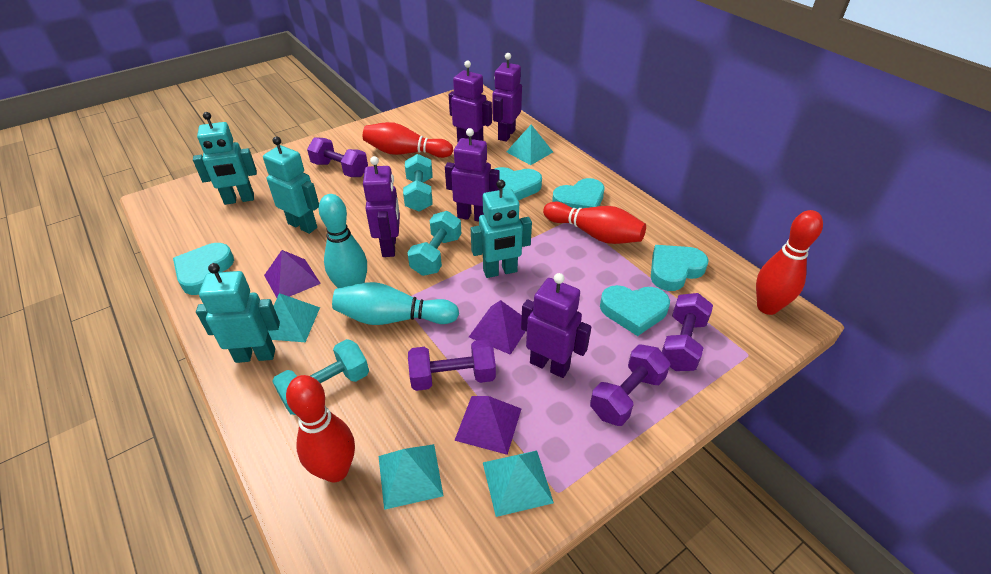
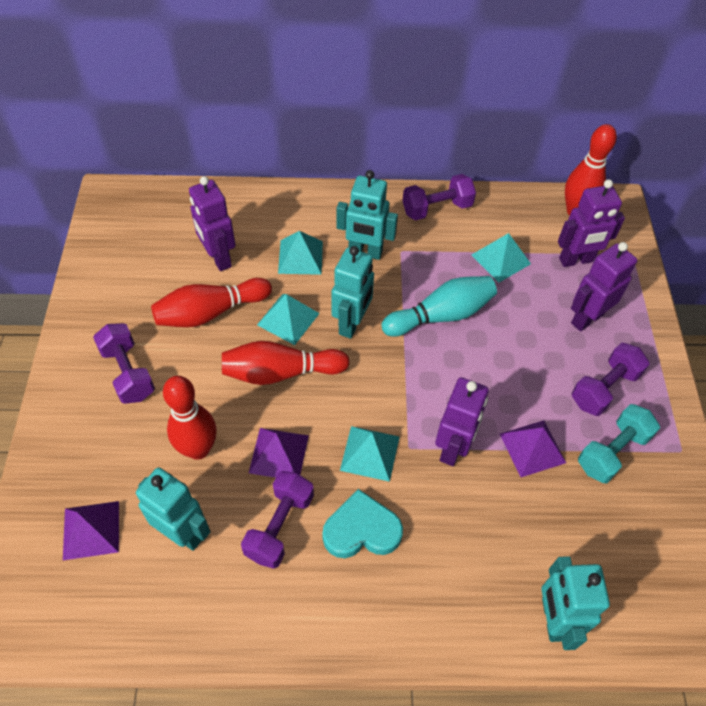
purple robot: [363,156,400,257] [445,128,500,222] [449,61,492,142] [493,53,522,142] [521,273,591,378] = 5 -> [189,176,235,271] [435,377,489,466] [558,179,625,267] [571,242,637,331] = 4
turquoise bowling pin: [319,194,367,288] [332,282,459,325] = 2 -> [382,276,497,337] = 1
turquoise dumbbell: [272,339,369,415] [403,154,432,212] [407,211,461,276] = 3 -> [578,404,660,483] = 1
turquoise heart: [173,243,234,295] [495,167,542,201] [552,178,604,209] [600,285,670,336] [651,245,709,291] = 5 -> [322,489,403,558] = 1

